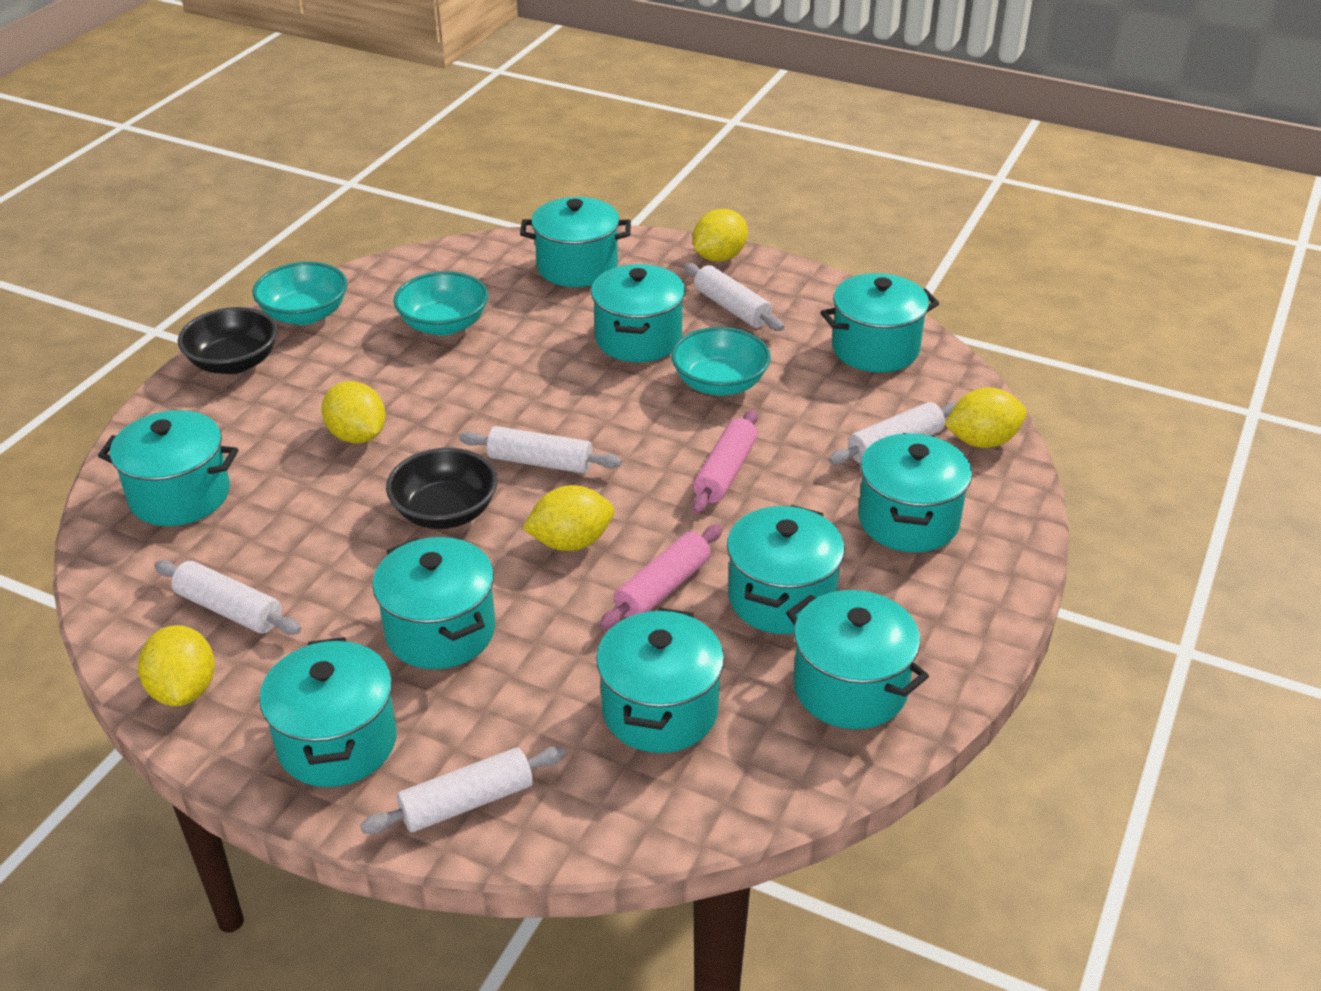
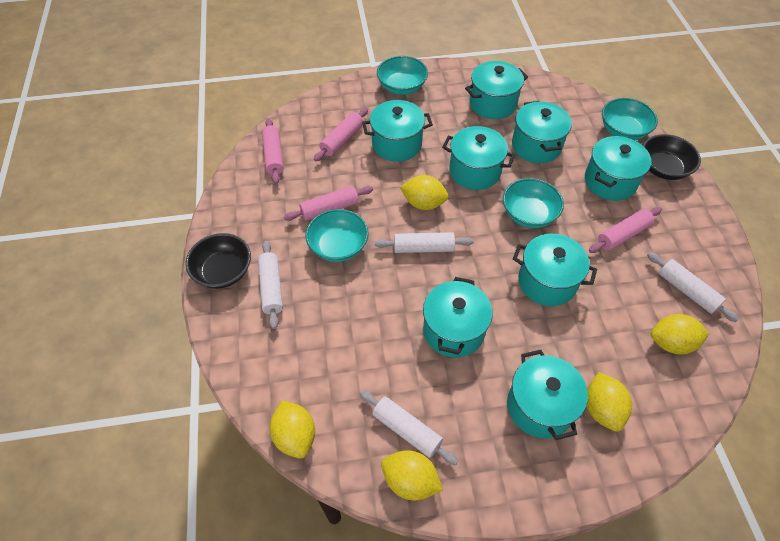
pink rolling pin: [600,524,722,630] [692,410,758,514] = 2 -> [262,118,284,184] [284,186,373,221] [314,108,368,162] [589,207,662,253] = 4
turquoise bowl: [252,262,347,325] [394,271,488,336] [671,327,771,396] = 3 -> [305,209,369,262] [377,56,428,95] [503,178,564,228] [602,98,658,140] = 4
turquoise pot: [98,410,239,526] [259,637,397,787] [372,537,495,669] [520,197,631,287] [591,264,685,362] [596,608,724,753] [727,505,845,634] [786,590,929,729] [821,273,939,373] [858,433,972,552] = 10 -> [362,100,433,162] [423,277,493,358] [442,126,515,190] [465,61,528,119] [507,350,588,440] [512,101,572,163] [513,234,597,306] [585,136,651,201] = 8
white rolling pin: [154,560,301,635] [360,747,566,834] [459,426,622,474] [684,263,784,331] [829,402,956,465] = 5 -> [258,241,283,329] [360,390,458,465] [375,232,474,253] [647,252,739,322] = 4

